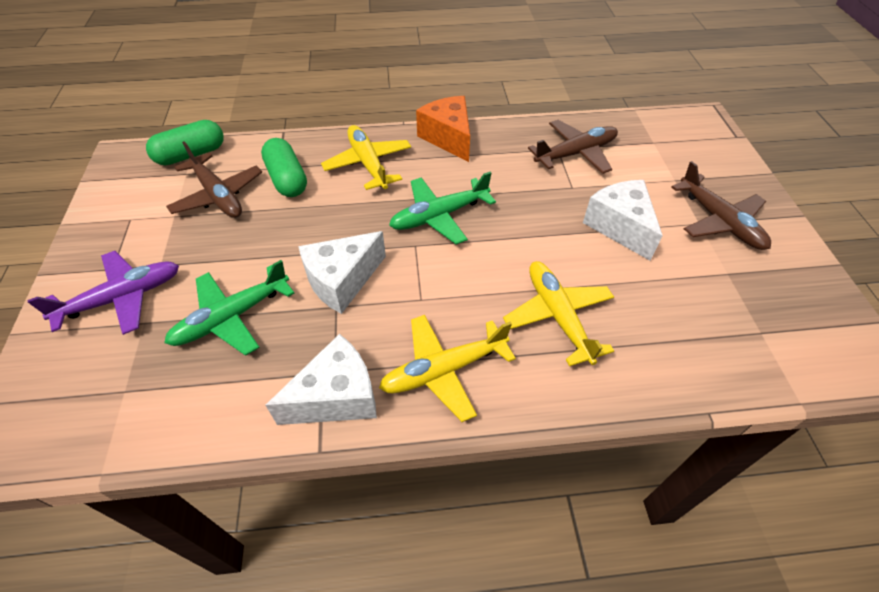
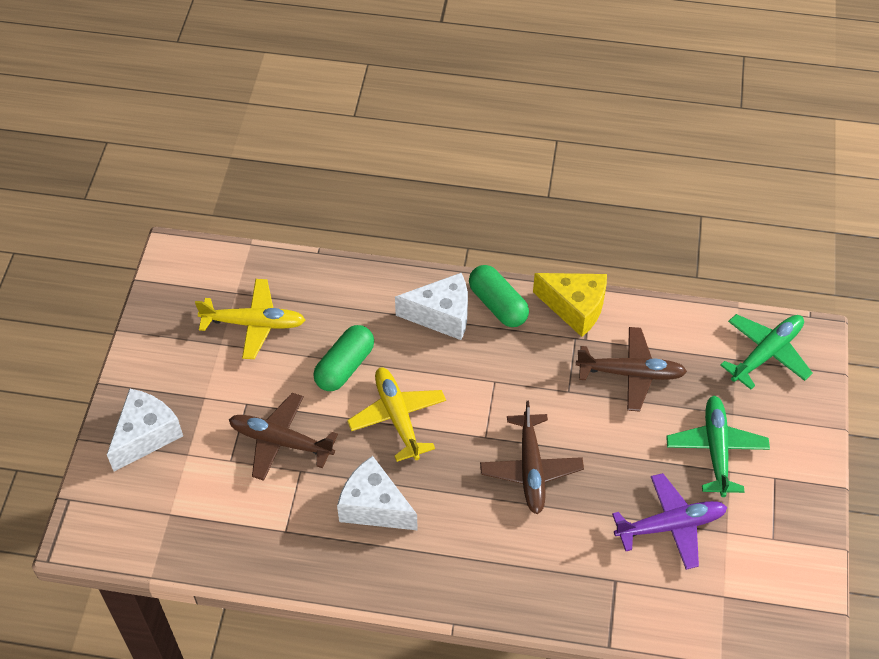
orange cheese: [416,96,470,162] = 1 -> none = 0
yellow cheese: none = 0 -> [533,273,607,337] = 1
yellow plane: [321,125,411,190] [379,315,516,422] [503,261,614,366] = 3 -> [195,279,305,359] [347,367,446,462] = 2

